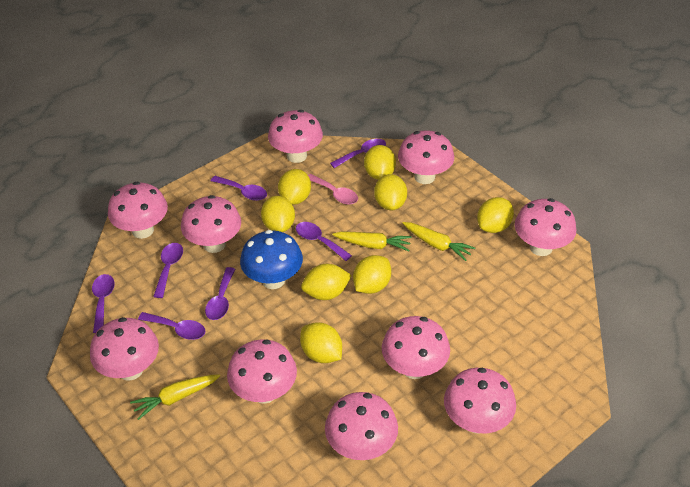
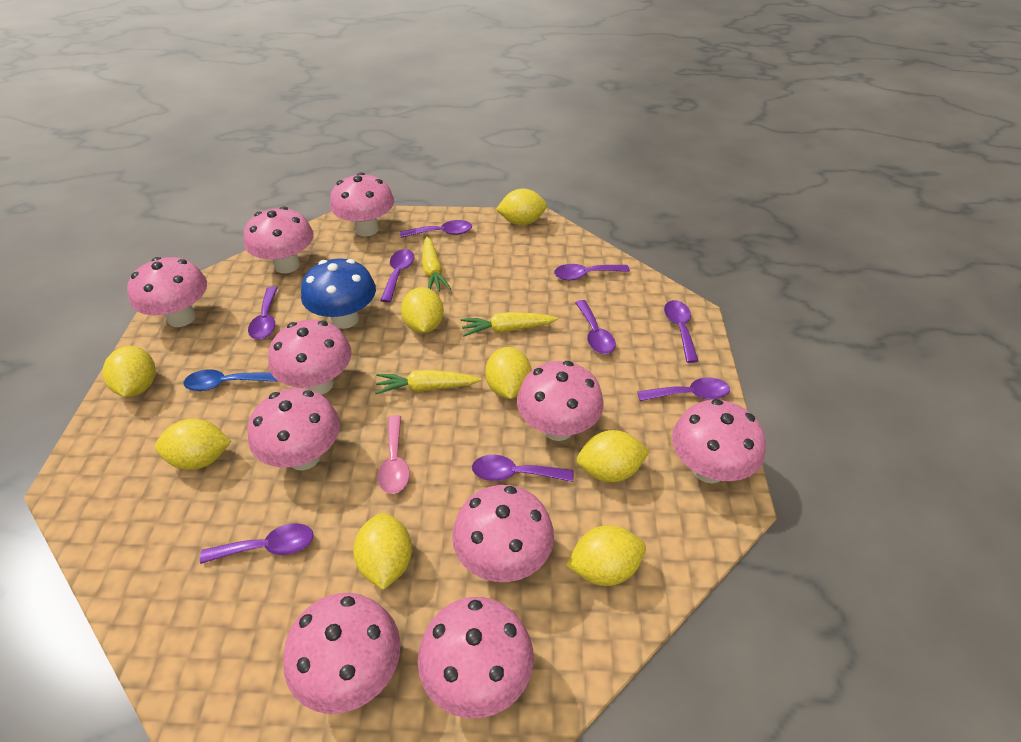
blue spoon: none = 0 -> [184,369,278,391] = 1
purple spoon: [92,274,115,333] [138,312,205,340] [153,243,183,298] [205,267,235,320] [211,176,267,201] [296,222,352,261] [330,139,386,168] = 7 -> [200,523,314,564] [248,287,278,340] [380,249,414,302] [400,220,472,238] [472,455,574,482] [554,264,630,280] [575,300,616,354] [637,377,730,401] [664,300,698,363] = 9

